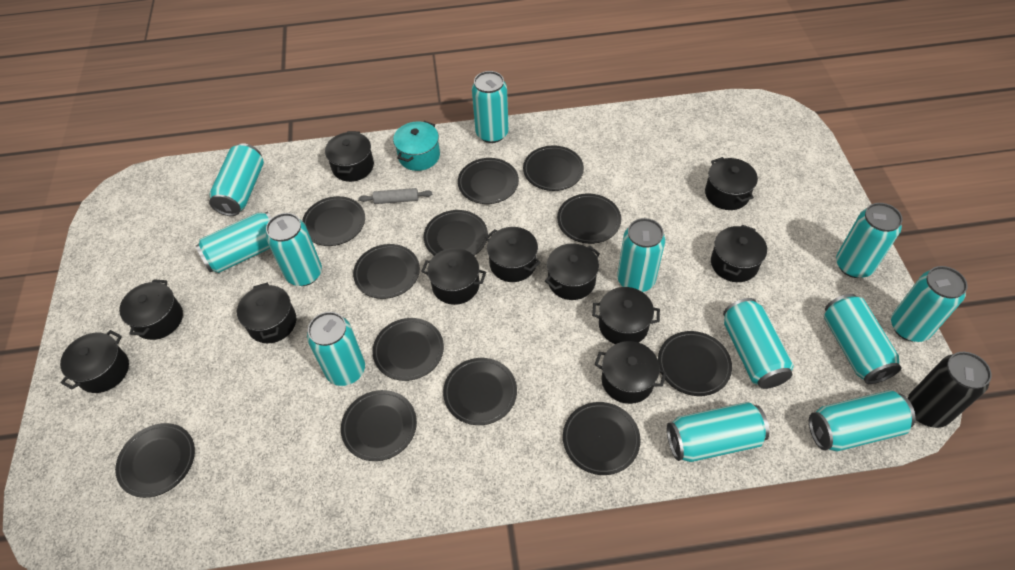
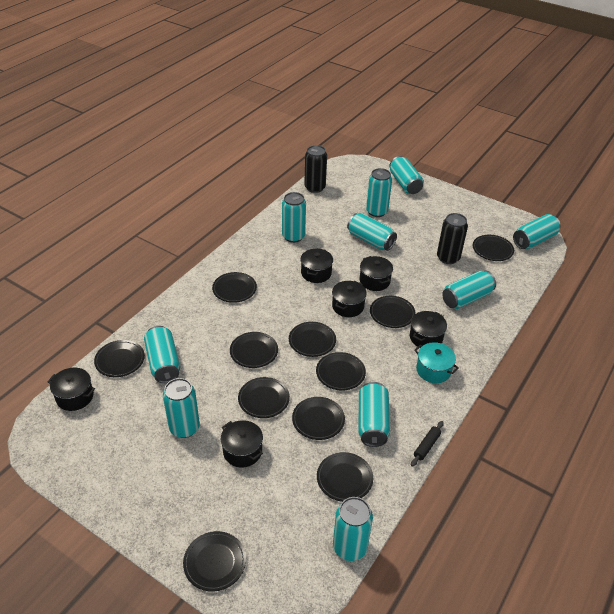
black can: [908,352,992,428] = 1 -> [304,145,327,193] [437,213,468,264] = 2
black plate: [115,423,195,498] [302,196,365,246] [341,390,417,461] [353,244,420,299] [373,318,444,381] [424,210,488,256] [443,358,517,425] [458,158,519,204] [523,145,584,191] [557,194,621,244] [563,402,641,475] [658,331,732,396] = 12 -> [94,340,145,377] [183,531,246,592] [212,272,257,303] [230,332,278,368] [238,377,290,418] [289,322,336,357] [292,397,345,440] [316,352,366,391] [317,452,373,502] [370,296,416,328] [473,235,514,261] = 11
black pot: [60,330,129,393] [119,279,183,340] [237,283,296,343] [325,131,374,182] [421,248,486,305] [485,227,541,282] [545,243,600,300] [592,287,660,344] [594,341,666,404] [705,157,758,210] [711,225,767,282] = 11 -> [47,368,95,411] [221,420,263,467] [300,248,333,283] [332,281,367,317] [360,256,393,291] [410,311,447,348] = 6
black rolling pin: none = 0 -> [411,421,444,467] = 1
grey rolling pin: [359,188,432,204] = 1 -> none = 0
turquoise can: [195,211,271,273] [209,143,264,216] [266,213,322,286] [307,312,365,386] [472,71,509,143] [617,218,665,292] [667,402,769,462] [723,298,794,389] [809,390,916,451] [824,294,901,384] [836,203,903,278] [891,266,968,342] = 12 -> [144,326,180,383] [163,378,200,438] [282,192,306,243] [333,497,373,561] [347,213,397,251] [359,382,390,447] [366,168,392,217] [390,156,424,194] [442,271,496,309] [513,214,560,249] = 10

